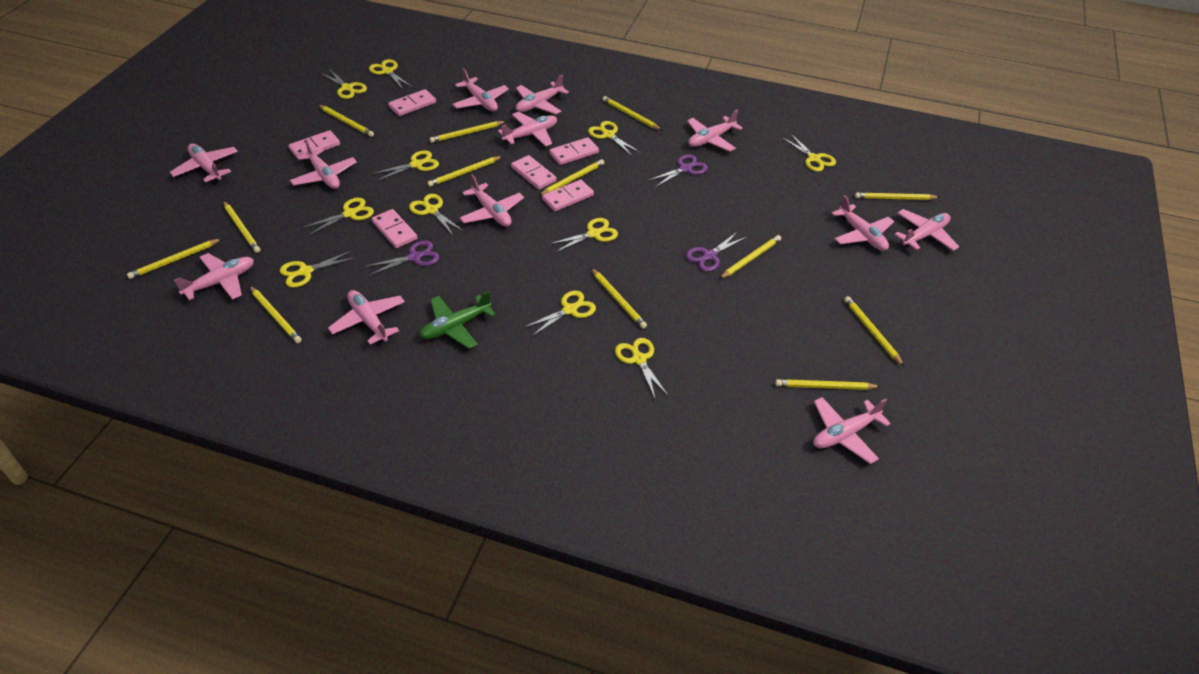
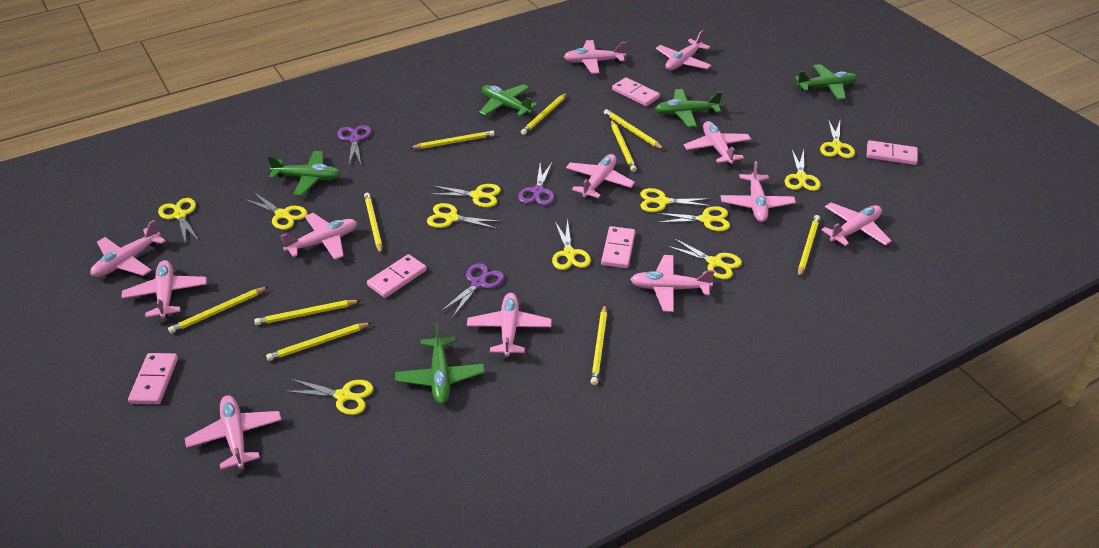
green plane: [420,291,496,349] = 1 -> [267,151,341,196] [395,323,485,404] [479,84,538,116] [655,89,723,127] [795,64,857,100] = 5
pink domino: [288,130,340,160] [372,209,417,248] [388,89,436,116] [511,155,557,189] [542,180,594,211] [549,137,599,165] = 6 -> [128,353,178,404] [367,254,426,298] [601,226,635,268] [612,77,660,106] [867,140,918,165] = 5
yellow pencil: [127,239,221,279] [223,201,260,253] [250,286,302,343] [318,105,374,137] [427,156,503,187] [430,121,506,143] [539,159,604,196] [591,268,647,329] [603,96,662,130] [719,235,781,279] [775,379,881,390] [844,296,904,366] [855,192,940,200] = 13 -> [168,286,269,334] [254,300,361,325] [266,322,372,361] [364,193,382,254] [410,130,495,149] [521,93,567,135] [591,305,607,385] [604,109,664,149] [611,120,637,172] [798,215,820,277] = 10

